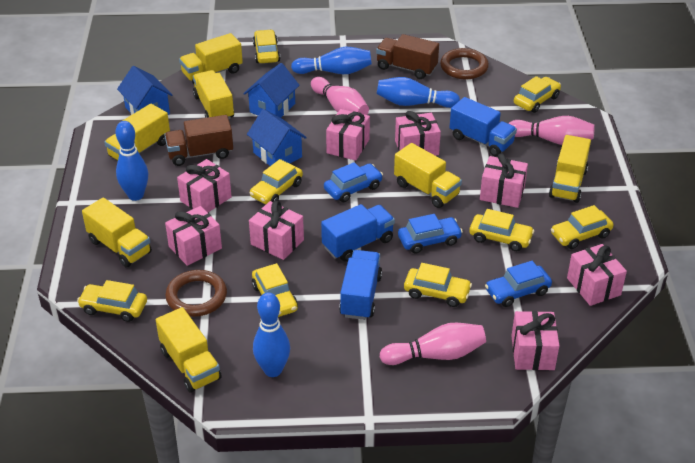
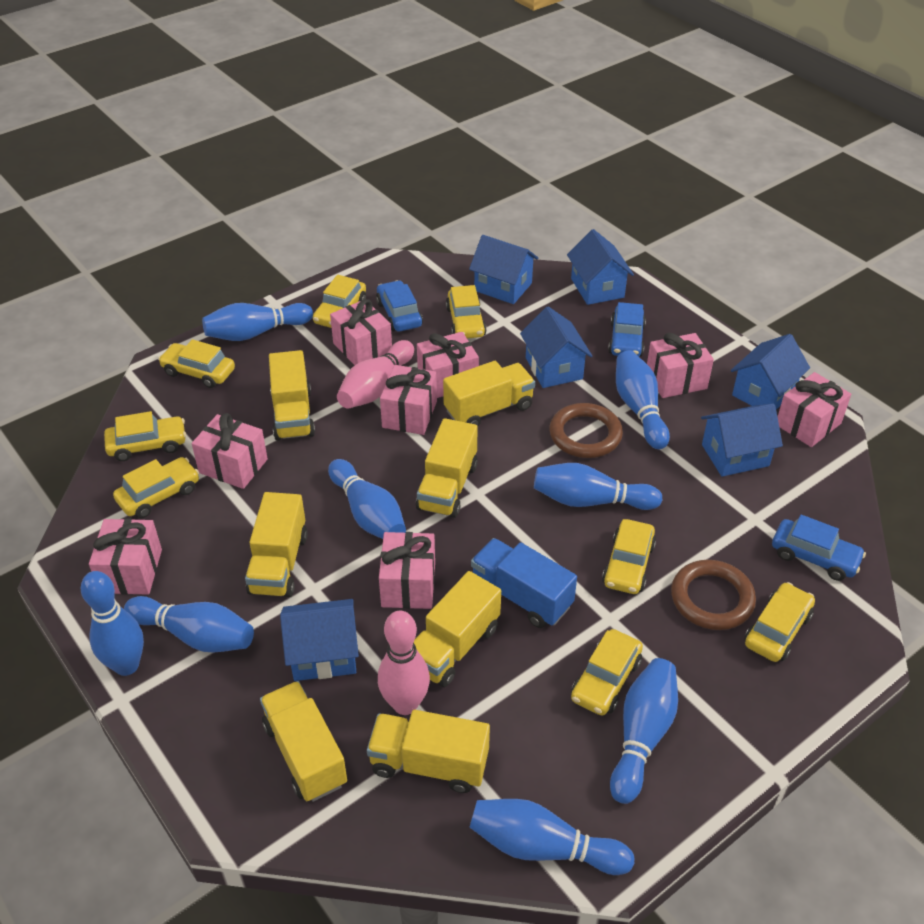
blue bowling pin: [115,121,148,201] [253,293,290,377] [291,47,372,74] [377,77,460,108] = 4 -> [81,571,144,676] [124,596,254,652] [202,303,313,341] [328,459,406,539] [469,799,634,875] [534,463,662,510] [610,658,678,804] [616,350,670,449] = 8
blue house: [117,66,173,115] [243,63,300,117] [247,109,307,166] = 3 -> [280,599,359,681] [469,235,538,304] [520,307,592,388] [567,229,634,305] [701,403,783,477] [731,334,810,410] = 6
blue truck: [321,204,395,262] [339,250,382,320] [450,97,517,157] = 3 -> [471,538,577,628] = 1
brown truck: [164,115,233,166] [376,34,439,79] = 2 -> none = 0
pink bowling pin: [311,77,369,115] [379,323,486,365] [508,116,595,145] = 3 -> [337,340,414,409] [378,610,430,715] = 2

